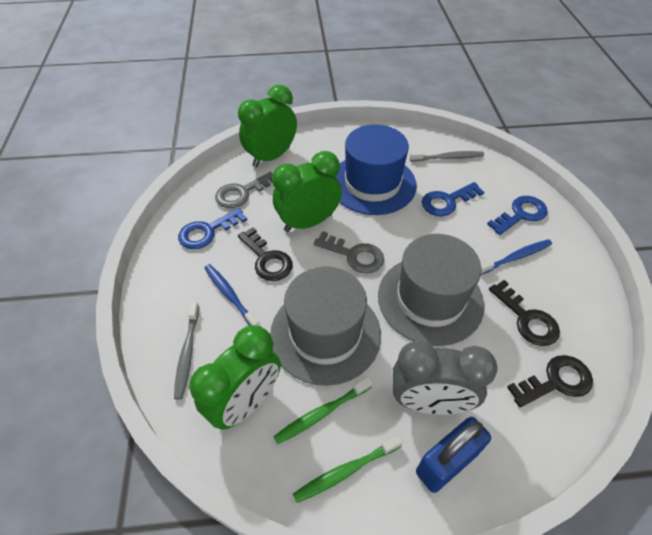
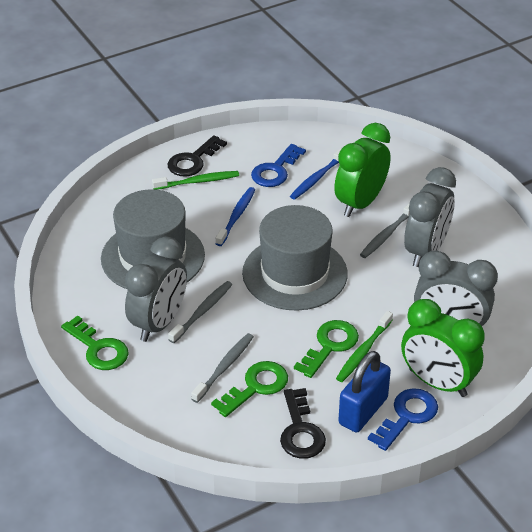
black key: [238,227,293,281] [489,280,560,346] [507,355,593,407] = 3 -> [168,135,227,177] [280,388,326,459] = 2
blue hat: [335,124,417,215] = 1 -> none = 0
blue key: [178,208,247,249] [422,182,484,216] [487,196,548,235] = 3 -> [251,144,306,187] [368,388,438,451] = 2
green clock: [190,325,281,430] [238,85,297,167] [272,151,342,232] = 3 -> [334,123,390,217] [401,299,485,397] = 2
green key: none = 0 -> [61,315,129,370] [211,361,288,417] [294,320,359,378] = 3
grey clock: [392,341,497,415] = 1 -> [125,237,187,342] [404,167,456,267] [414,250,498,326] = 3
grey key: [215,172,273,208] [314,231,384,273] = 2 -> none = 0
grey toothbrush: [174,302,200,400] [410,151,484,161] = 2 -> [168,281,232,343] [191,333,254,403] [360,203,410,258] = 3

